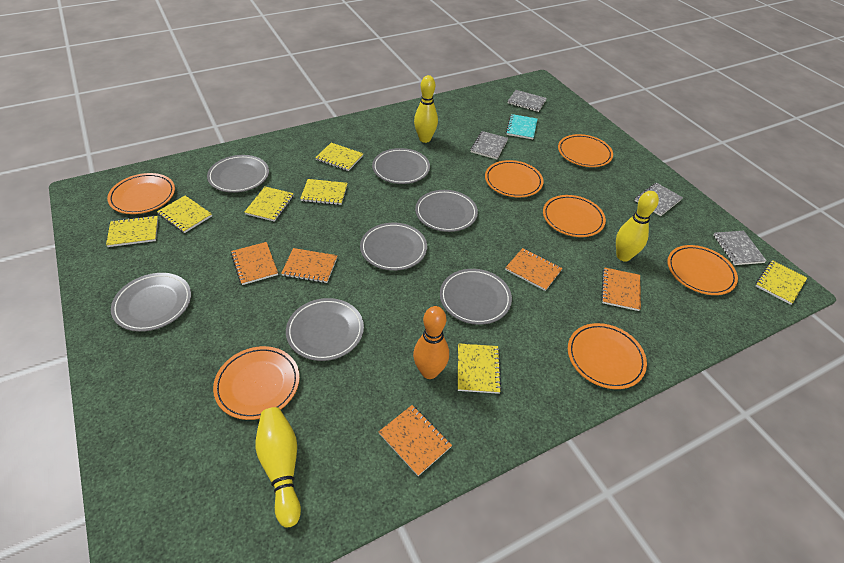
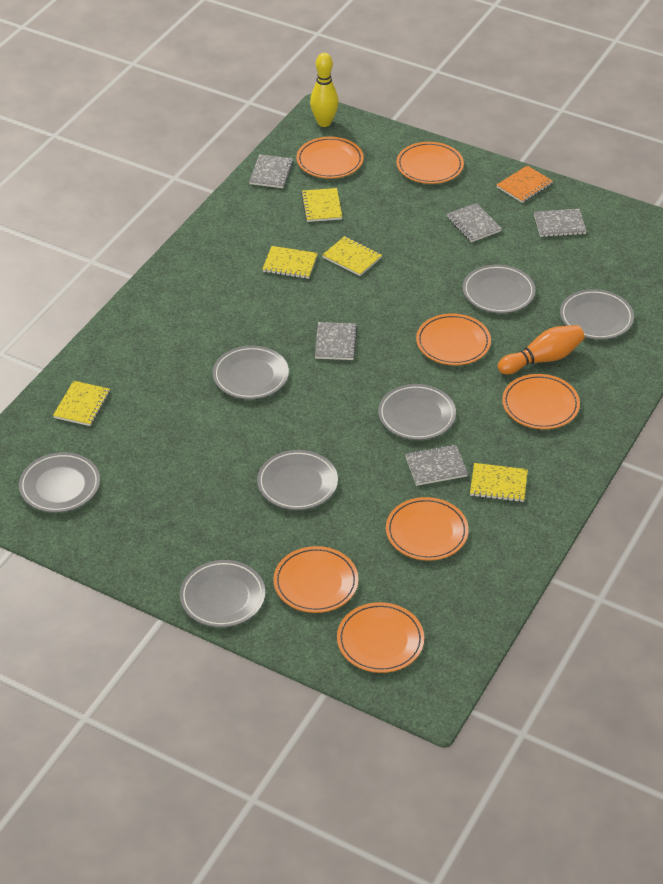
grey notebook: [470,131,508,159] [508,90,547,112] [634,183,683,216] [713,231,767,265] = 4 -> [249,154,293,188] [315,322,358,360] [405,445,468,486] [447,203,502,242] [534,209,587,237] = 5
orange notebook: [231,242,278,285] [281,248,337,283] [379,405,452,476] [505,248,562,291] [601,267,641,311] = 5 -> [497,165,553,203] = 1
turquoise notebook: [506,114,537,139] = 1 -> none = 0
yellow bowling pin: [255,407,301,528] [414,75,438,143] [616,191,659,262] = 3 -> [310,53,339,127] = 1
yellow notebook: [106,215,158,247] [157,196,212,233] [245,186,294,222] [300,179,347,205] [315,143,364,171] [458,343,502,394] [756,260,807,305] = 7 -> [53,381,110,426] [262,246,318,279] [301,188,342,222] [322,236,382,276] [470,463,528,502] = 5

